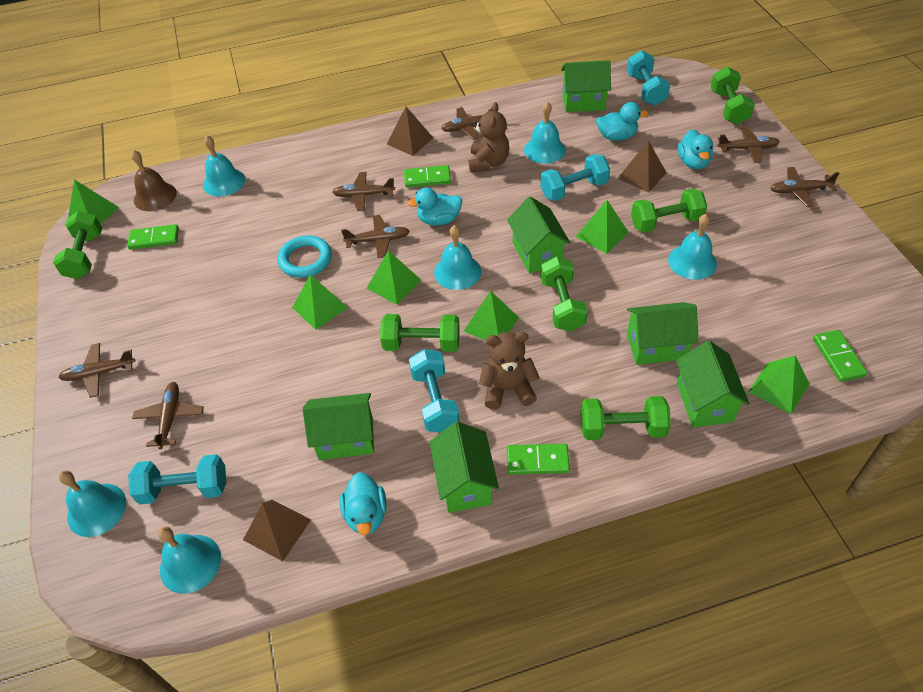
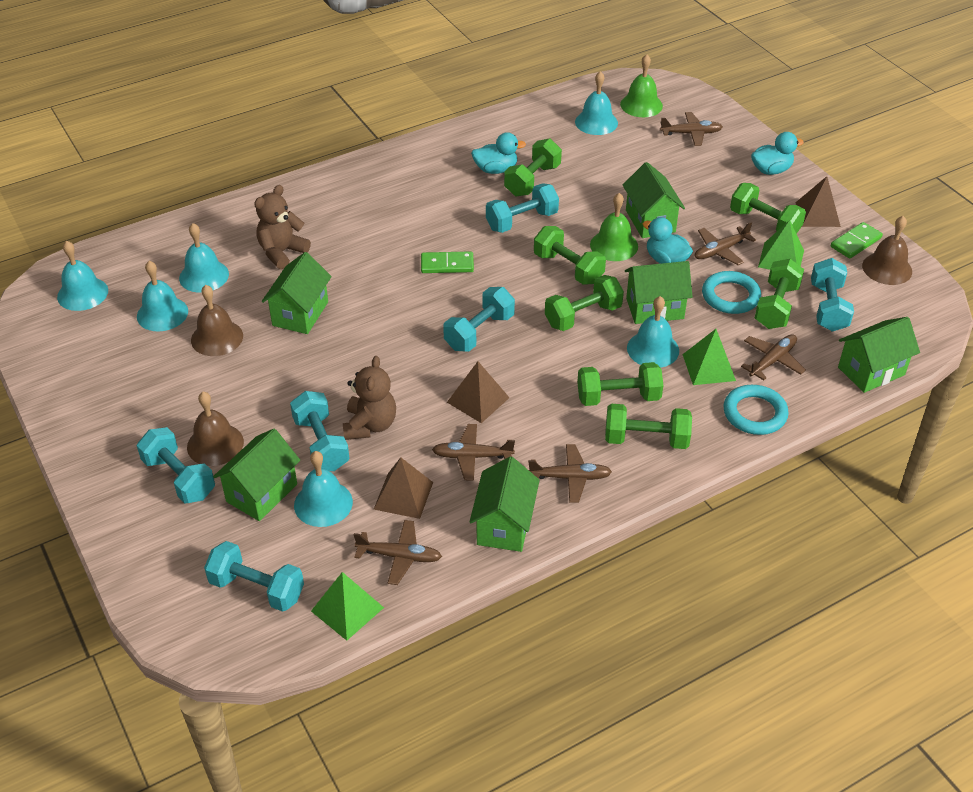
brown bell: [131,150,177,211] = 1 -> [187,392,244,466] [191,285,243,356] [862,216,912,285] = 3
brown plane: [58,343,135,398] [132,382,204,449] [332,172,395,211] [341,215,410,258] [441,107,492,140] [717,126,780,163] [770,167,839,207] = 7 -> [354,520,442,585] [432,424,515,481] [528,444,612,502] [660,112,723,146] [695,221,756,265] [741,335,806,380] = 6
green bell: none = 0 -> [590,193,638,261] [620,54,663,117] = 2
green domino: [127,224,179,250] [404,165,451,188] [507,444,570,474] [813,330,867,382] = 4 -> [421,251,474,273] [831,222,883,259] = 2
green dumbbell: [53,211,102,279] [380,314,460,352] [541,256,588,332] [580,396,671,440] [631,189,707,233] [711,67,755,125] = 6 -> [504,139,562,197] [534,226,606,285] [545,275,624,331] [577,362,664,406] [605,404,692,449] [730,183,806,234] [755,259,804,329] = 7
green pyramid: [68,179,119,224] [292,274,348,330] [367,250,421,305] [464,291,519,340] [576,200,629,254] [749,356,809,414] = 6 -> [311,572,384,641] [682,329,736,385] [758,220,804,270] = 3
turquoise duck: [340,472,387,535] [407,188,462,226] [596,102,648,141] [678,129,713,169] = 4 -> [471,132,526,174] [643,217,693,264] [751,132,804,175] = 3
turquoise dumbbell: [128,454,226,505] [409,349,460,432] [540,154,610,201] [627,50,670,106] = 4 -> [137,427,215,504] [204,541,304,612] [290,391,350,471] [443,287,515,352] [486,183,559,233] [811,258,854,332] = 6
turquoise ring: [278,235,332,278] = 1 -> [702,271,761,314] [724,385,789,435] = 2

